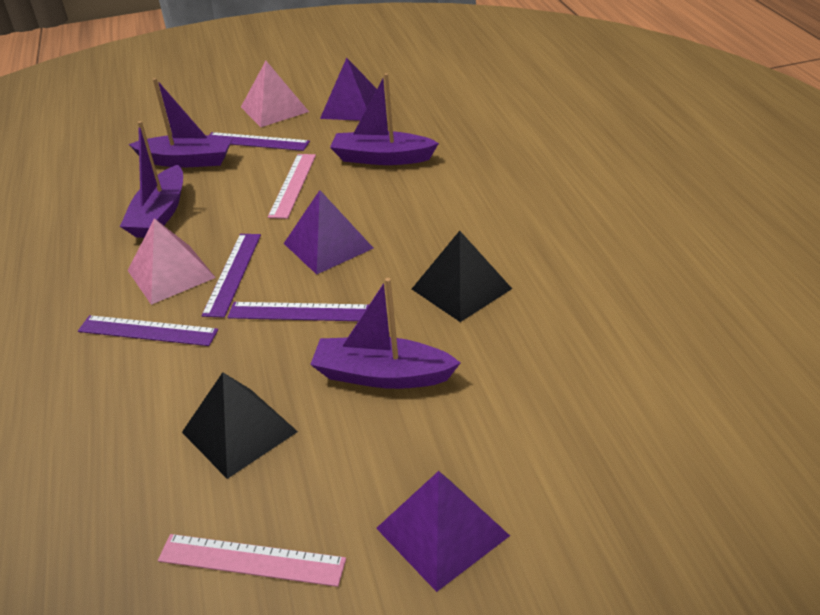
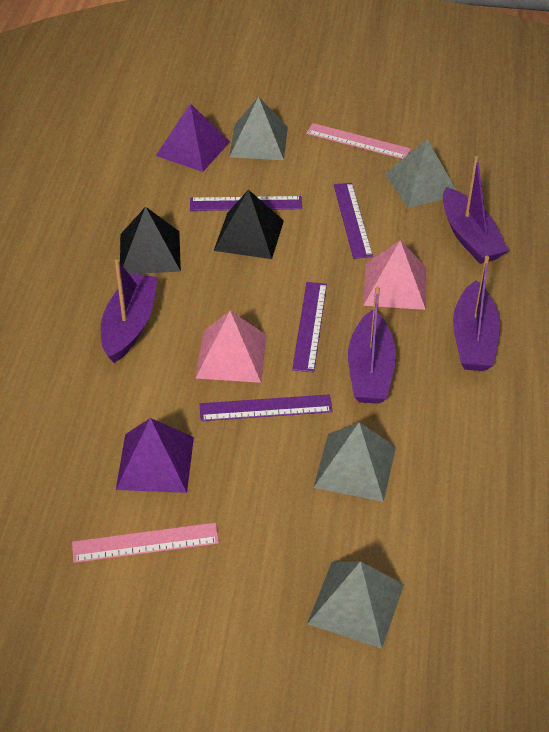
grey pyramid: none = 0 -> [229,97,288,160] [307,561,404,648] [313,422,396,502] [385,139,456,208] = 4
purple pyramid: [284,190,374,275] [320,58,377,121] [376,471,510,592] = 3 -> [116,418,194,493] [156,103,230,172] = 2

